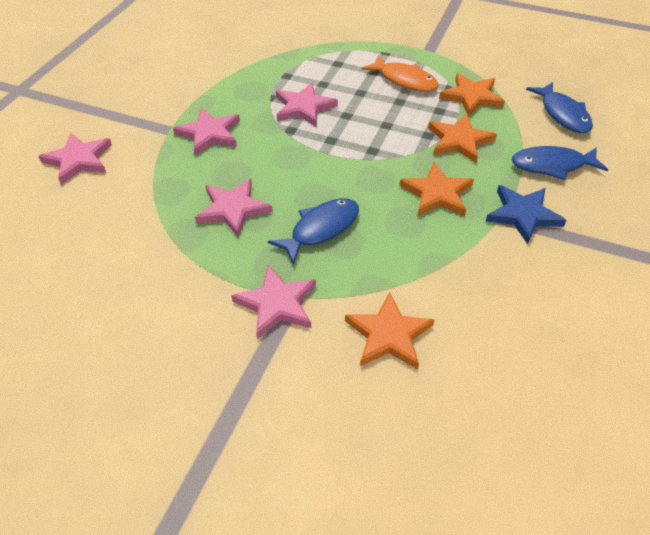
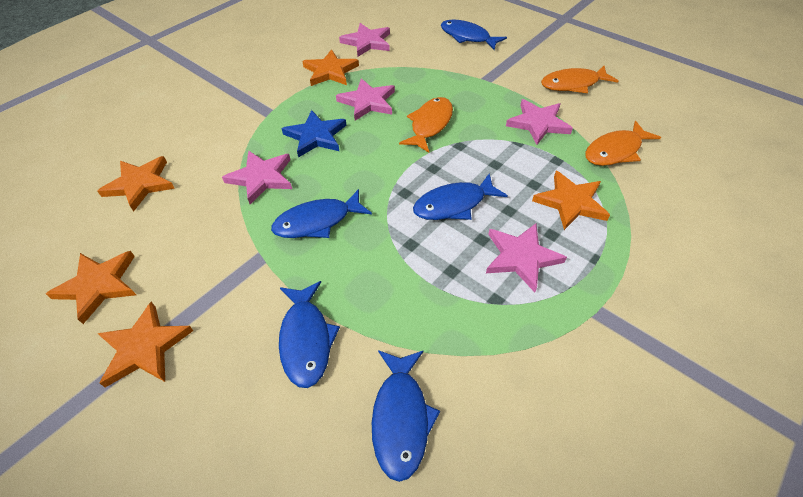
blue fish: [268,198,359,265] [512,146,608,180] [526,82,593,133] = 3 -> [271,189,372,238] [279,281,340,388] [372,350,440,482] [413,173,508,220] [441,20,507,50] = 5
orange fish: [362,55,439,92] = 1 -> [399,97,453,153] [541,66,618,93] [585,121,661,166] = 3
orange star: [345,292,434,370] [399,162,474,216] [428,114,497,163] [439,73,505,117] = 4 -> [46,251,136,324] [97,156,175,212] [97,302,193,387] [302,49,359,86] [532,171,610,230] = 5

